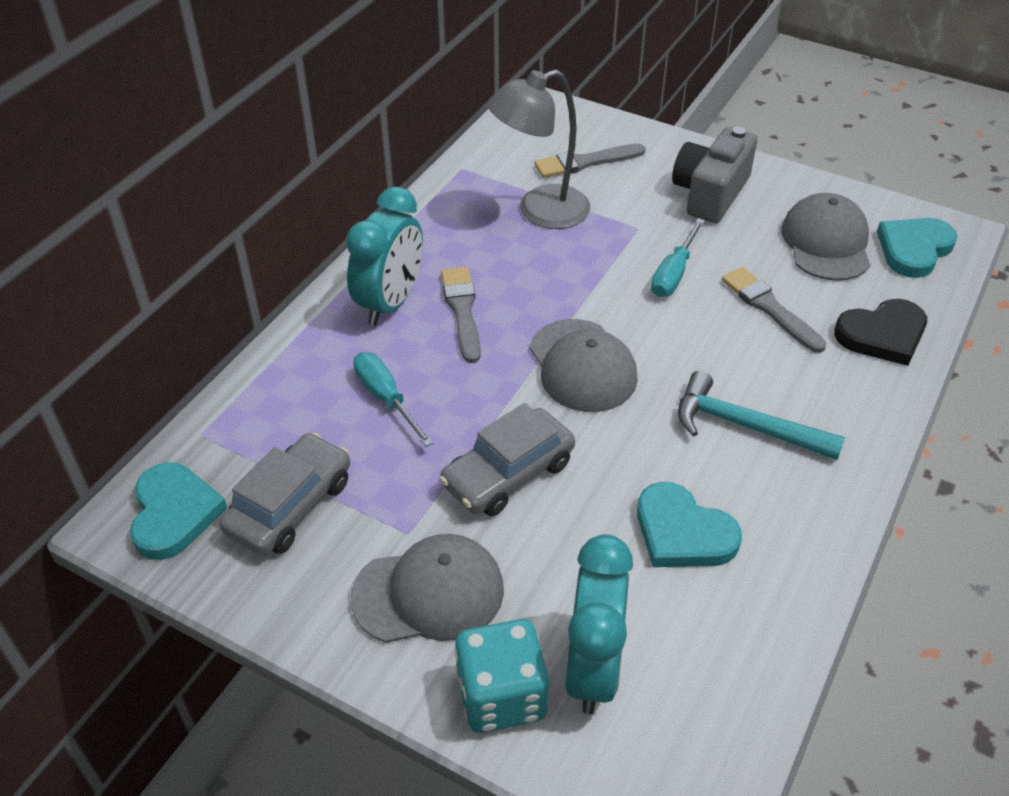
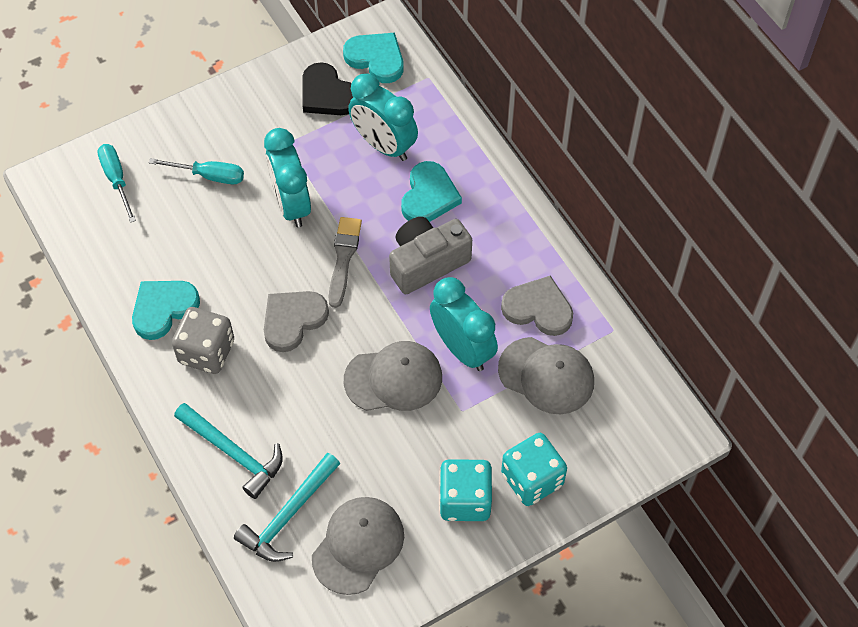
grey brush: [441,267,481,363] [534,144,646,178] [722,267,826,353] = 3 -> [329,217,362,308] = 1
grey car: [219,433,350,556] [439,403,575,516] = 2 -> none = 0
grey dice: none = 0 -> [172,307,234,374] = 1
grey heart: none = 0 -> [264,291,329,352] [501,275,573,336] = 2
grey lamp: [487,69,590,229] = 1 -> none = 0
turquoise clock: [346,187,423,326] [566,534,633,714] = 2 -> [264,128,311,228] [348,74,418,161] [430,277,498,371] = 3
turquoise dice: [455,619,549,733] = 1 -> [439,459,492,521] [501,433,567,506] = 2
turquoise hammer: [678,371,845,460] = 1 -> [174,403,283,499] [234,453,340,562] = 2

